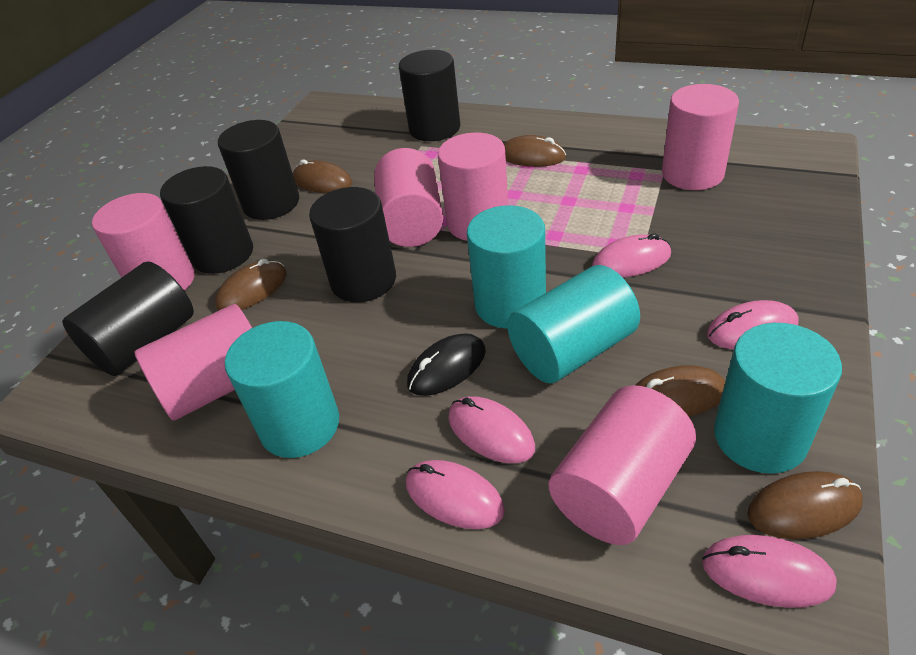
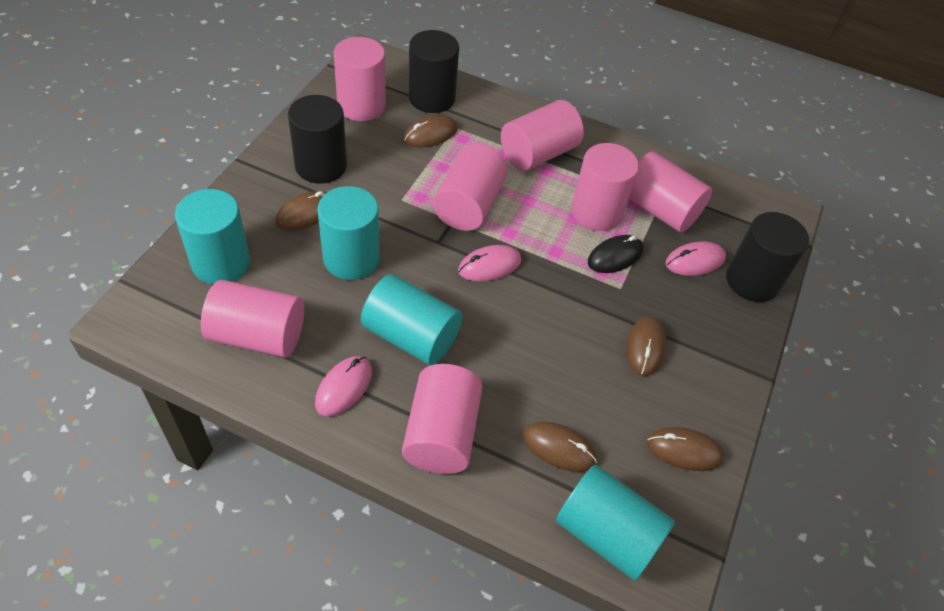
black cylinder: [62,261,194,376] [160,166,253,274] [218,120,299,220] [309,187,396,302] [399,50,460,141] = 5 -> [288,95,347,184] [408,30,459,113] [726,212,809,302] = 3
pink cylinder: [92,193,195,291] [135,304,252,421] [374,148,443,247] [438,132,508,241] [549,385,696,545] [662,84,739,190] = 6 -> [201,280,304,358] [334,37,386,121] [402,364,483,474] [433,144,508,231] [501,100,584,171] [571,143,639,231] [629,151,712,232] = 7
pink mouse: [406,460,505,529] [448,396,535,463] [592,233,671,278] [702,535,837,608] [707,300,799,349] = 5 -> [315,356,372,417] [458,245,521,282] [665,241,726,276] = 3

